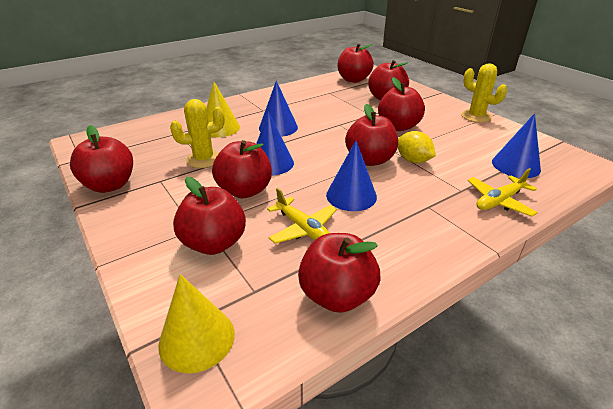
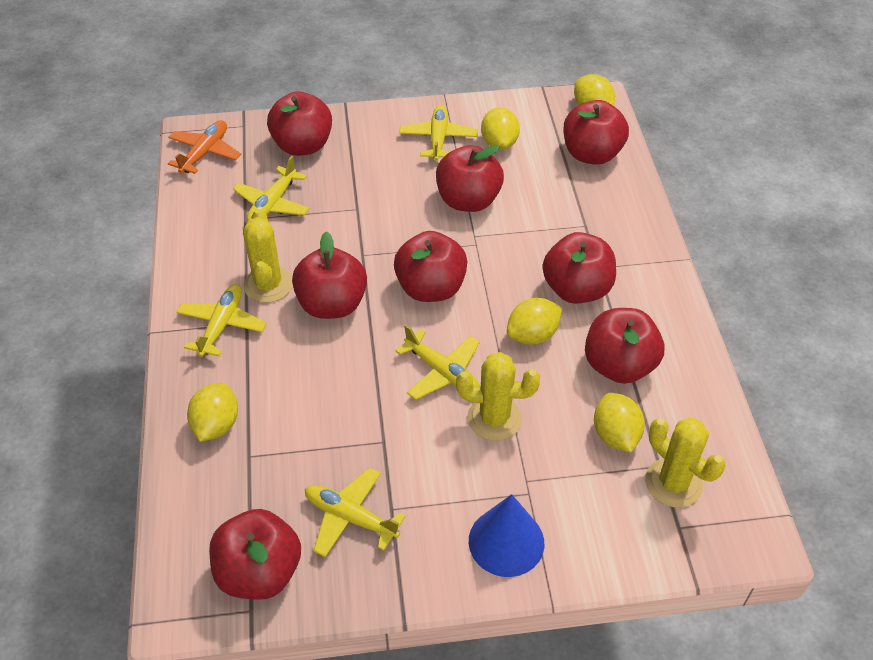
blue cone: [256,111,294,176] [259,81,298,137] [326,141,377,211] [492,113,541,178] = 4 -> [469,494,544,577] = 1
orange plane: none = 0 -> [168,120,241,174] = 1
yellow cactus: [170,99,224,168] [461,63,507,123] = 2 -> [243,209,293,303] [456,352,540,441] [645,418,726,508] = 3
yellow cone: [158,274,235,373] [206,82,240,137] = 2 -> none = 0
yellow lemon: [398,131,436,163] = 1 -> [187,383,238,442] [481,107,520,150] [507,298,562,345] [574,74,615,106] [594,393,645,453] = 5
yellow plane: [267,188,337,244] [467,168,538,217] = 2 -> [176,284,267,357] [233,156,310,222] [305,468,406,557] [395,325,480,400] [399,105,478,161] = 5

